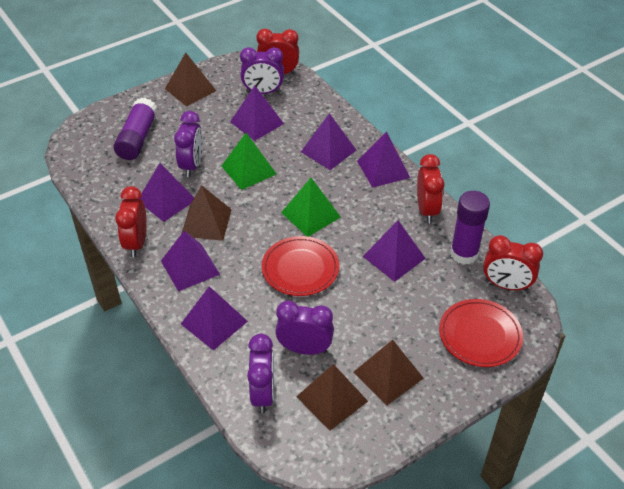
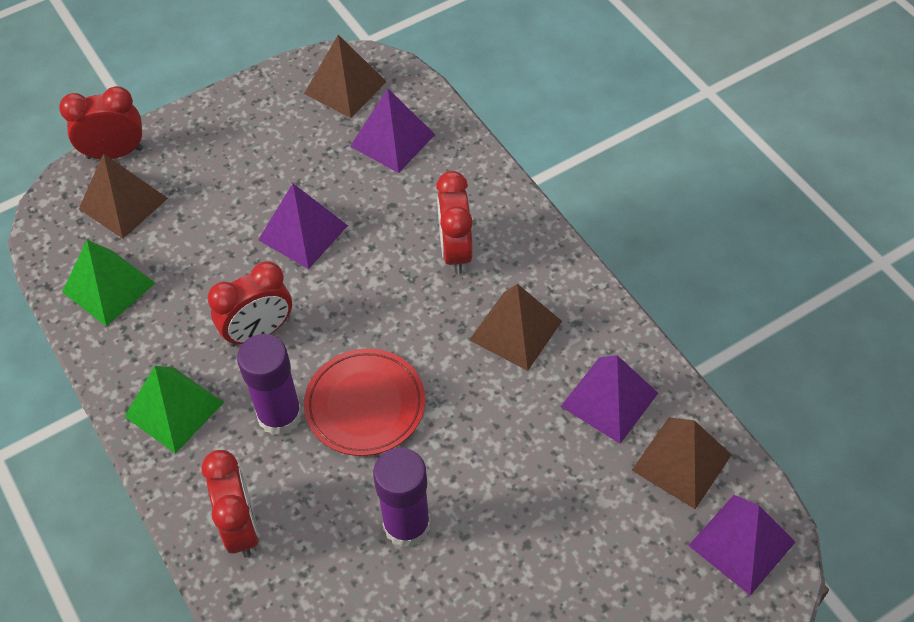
purple clock: [174,111,203,177] [240,47,284,94] [247,334,274,413] [275,301,334,355] = 4 -> none = 0
purple pyramid: [139,163,194,222] [161,230,220,292] [181,286,248,351] [230,86,284,141] [301,113,356,170] [357,132,410,188] [363,220,426,282] = 7 -> [258,183,348,269] [350,89,435,173] [560,355,658,444] [688,495,795,595] = 4
red plate: [262,236,339,296] [439,299,523,367] = 2 -> [304,348,425,456] = 1

